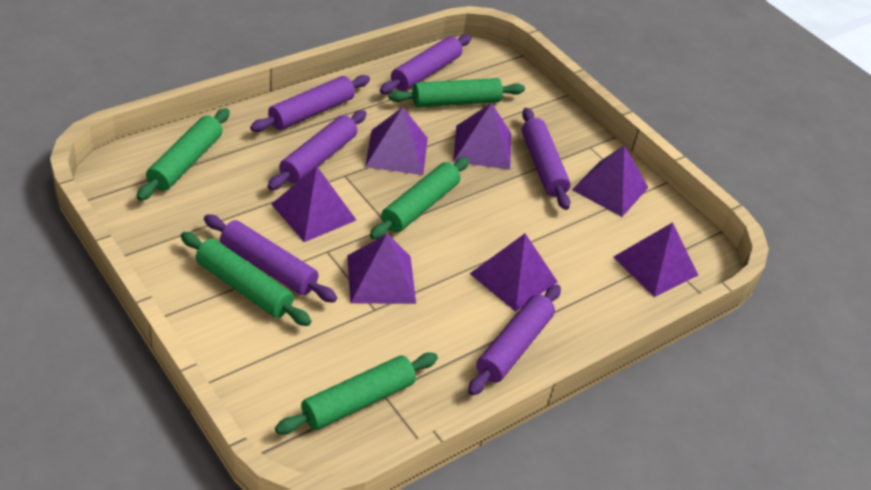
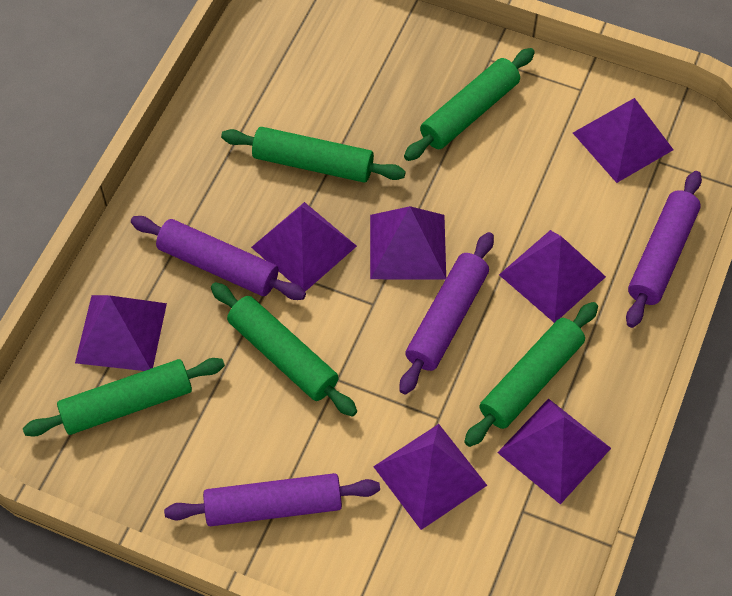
purple rolling pin: [204,214,337,303] [250,75,370,132] [268,110,367,190] [380,34,472,94] [468,284,561,396] [522,108,571,210] = 6 -> [131,216,306,300] [164,473,380,526] [400,232,494,395] [626,171,702,328] = 4

